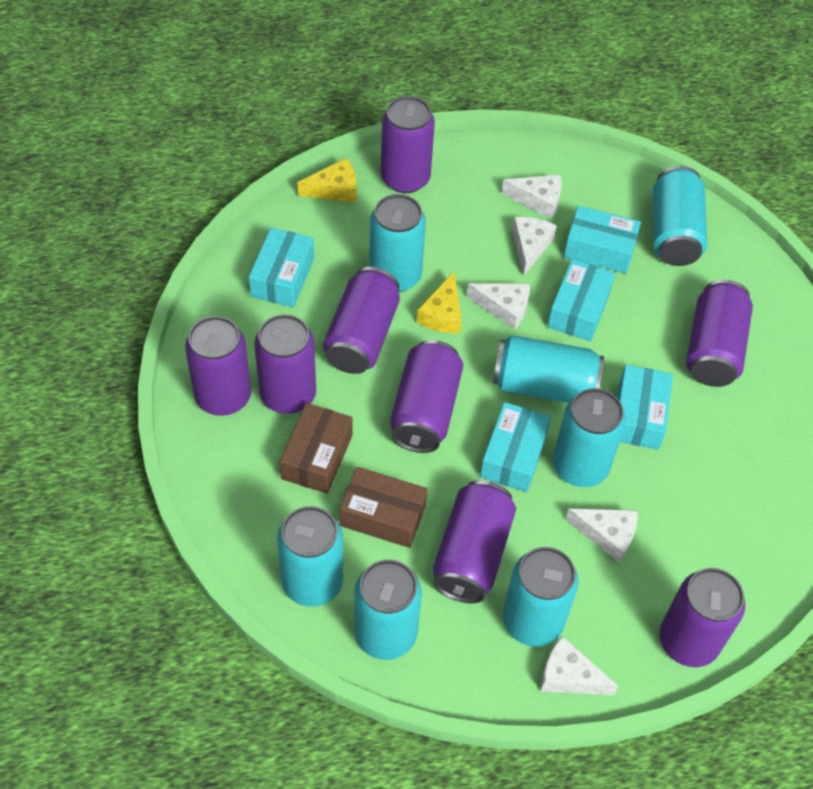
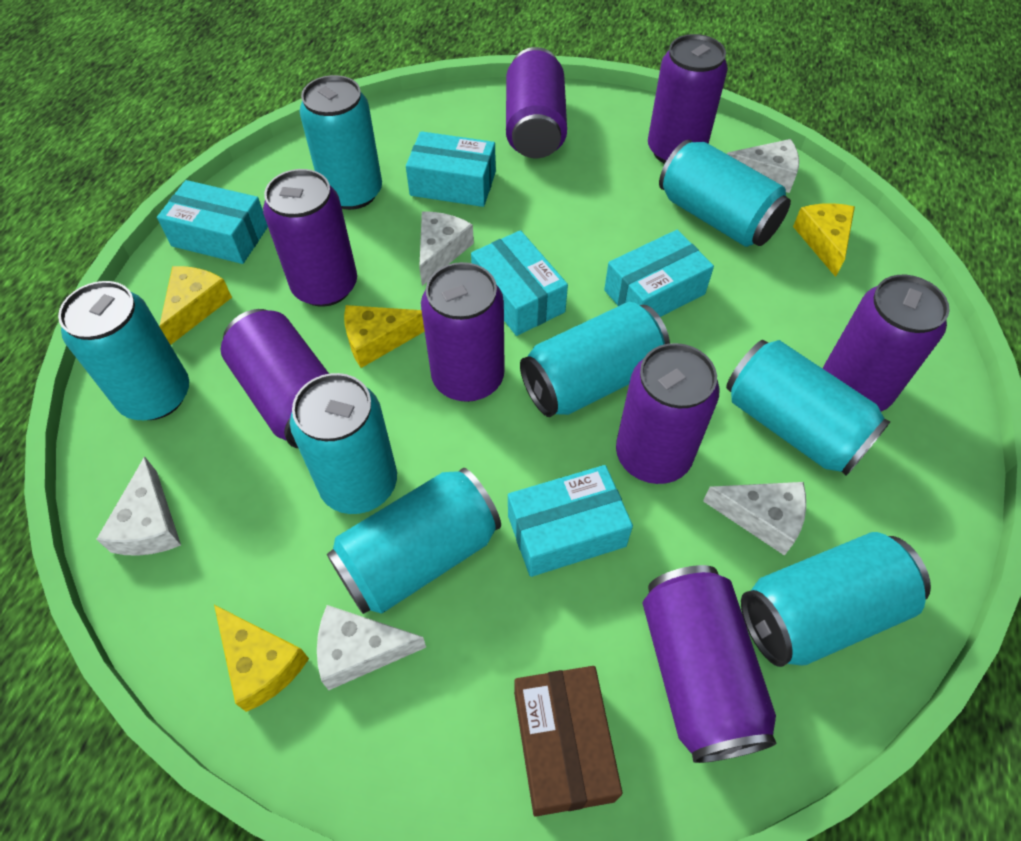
brown box: [279,403,353,494] [339,467,427,548] = 2 -> [514,666,623,816] = 1
turquoise can: [277,506,343,607] [354,560,422,660] [369,194,426,292] [493,335,604,403] [503,547,579,647] [553,388,626,487] [653,166,707,266] = 7 -> [58,281,189,420] [290,373,397,514] [299,75,382,210] [327,468,501,614] [520,302,670,417] [659,140,791,247] [726,340,890,476] [741,532,931,667] = 8
yellow cheese: [298,158,357,203] [417,272,462,333] = 2 -> [159,266,232,345] [214,605,309,712] [344,305,425,368] [793,203,855,277] = 4

